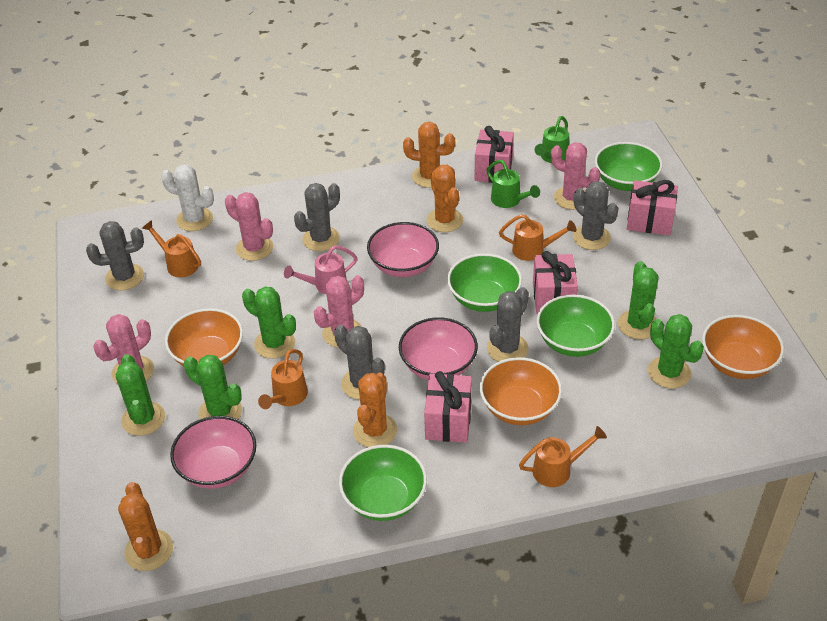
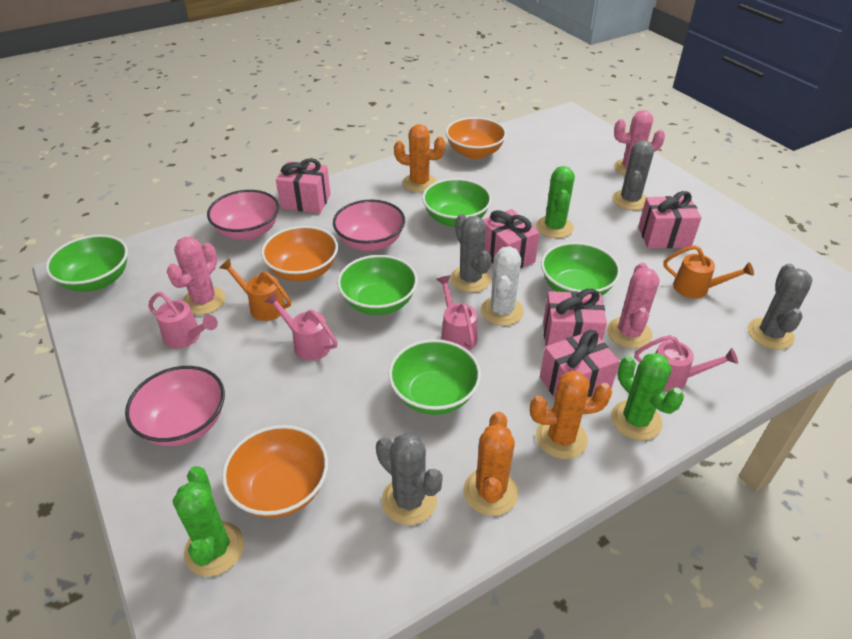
green bowl: [339,445,427,521] [447,254,522,312] [537,294,615,357] [595,142,663,191] = 4 -> [45,235,128,292] [337,255,418,315] [388,339,481,415] [422,178,492,227] [541,242,621,296] = 5
green cactus: [116,354,165,436] [184,355,242,419] [242,287,296,359] [618,261,659,339] [648,314,704,388] = 5 -> [173,466,244,576] [536,166,575,238] [611,353,684,440] = 3
green watering can: [487,160,540,208] [535,116,569,163] = 2 -> none = 0
grey cactus: [86,221,144,290] [294,183,340,251] [334,325,385,400] [487,287,529,362] [573,181,619,250] = 5 -> [376,433,443,525] [450,214,491,293] [612,140,654,210] [748,263,812,350] = 4
orange cactus: [118,482,173,571] [353,373,397,447] [403,122,455,188] [427,165,463,232] = 4 -> [394,124,445,192] [463,412,519,516] [530,370,612,459] = 3
orange watering can: [142,220,201,277] [258,349,308,409] [499,214,576,261] [519,426,607,487] = 4 -> [219,259,291,321] [663,245,754,298] = 2
pink cactus: [94,314,154,384] [225,192,273,261] [314,275,364,348] [551,142,600,210] = 4 -> [167,237,226,315] [607,263,660,349] [614,110,665,175] = 3
pink gift: [424,371,472,443] [474,126,514,183] [533,251,578,314] [627,180,678,235] = 4 -> [276,158,331,213] [483,209,540,269] [540,330,620,397] [543,289,607,346] [638,191,702,248] = 5
pink watering can: [284,245,357,294] = 1 -> [148,292,218,348] [264,293,338,360] [436,275,478,351] [635,335,738,392] = 4

